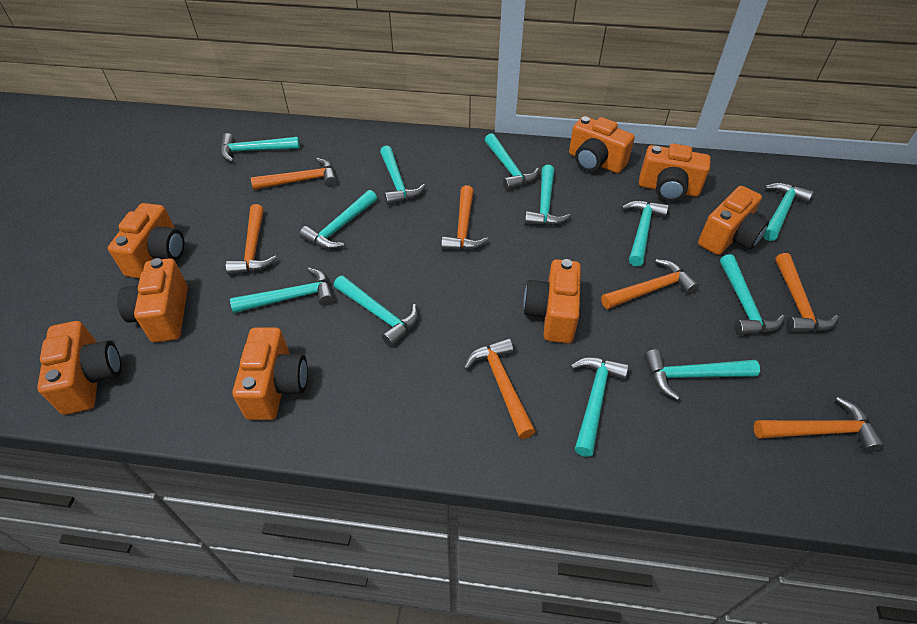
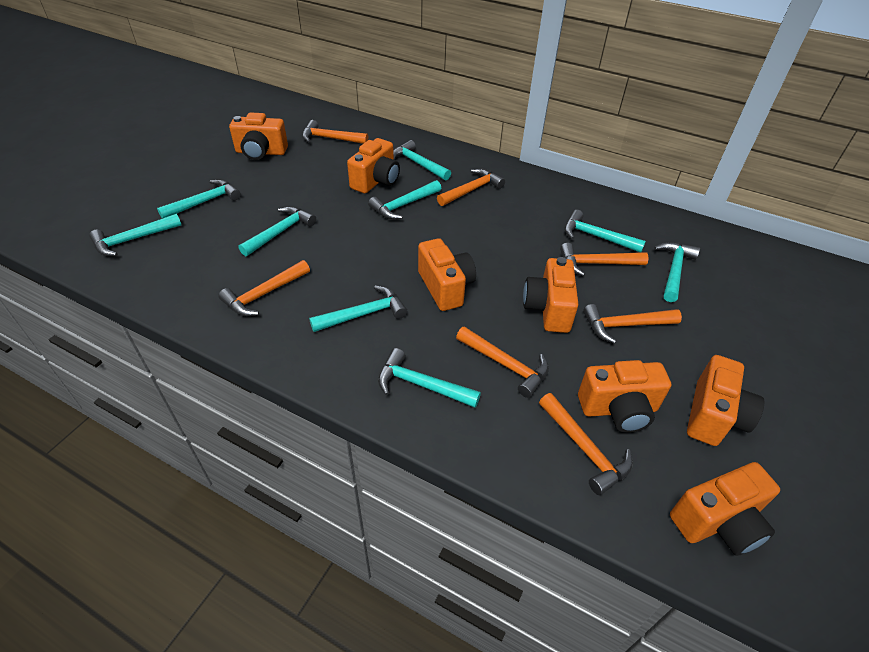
orange camera: [37,321,121,415] [108,203,184,278] [117,258,188,342] [233,327,308,420] [523,259,581,343] [569,116,635,173] [639,144,711,202] [698,186,769,255] = 8 -> [229,112,288,160] [347,138,400,193] [418,238,476,311] [523,257,579,333] [578,360,671,433] [670,462,780,556] [687,355,764,446] = 7
turquoise hammer: [220,133,300,162] [230,268,334,313] [299,190,377,249] [334,276,418,347] [380,145,425,205] [485,133,539,190] [525,165,570,226] [570,357,629,457] [621,200,669,266] [644,350,760,400] [720,254,785,336] [763,182,814,241] = 12 -> [89,214,181,256] [157,179,241,219] [238,206,316,256] [309,285,407,332] [368,180,441,219] [378,348,481,408] [393,140,451,180] [564,210,646,253] [654,242,700,302] = 9

